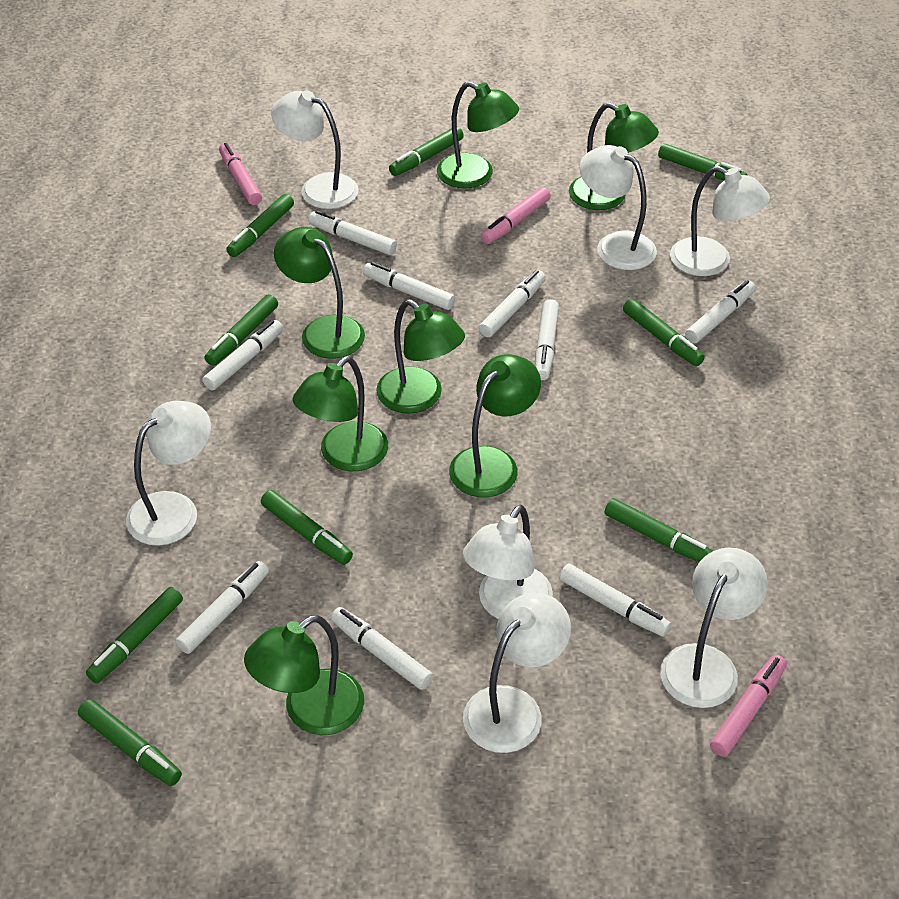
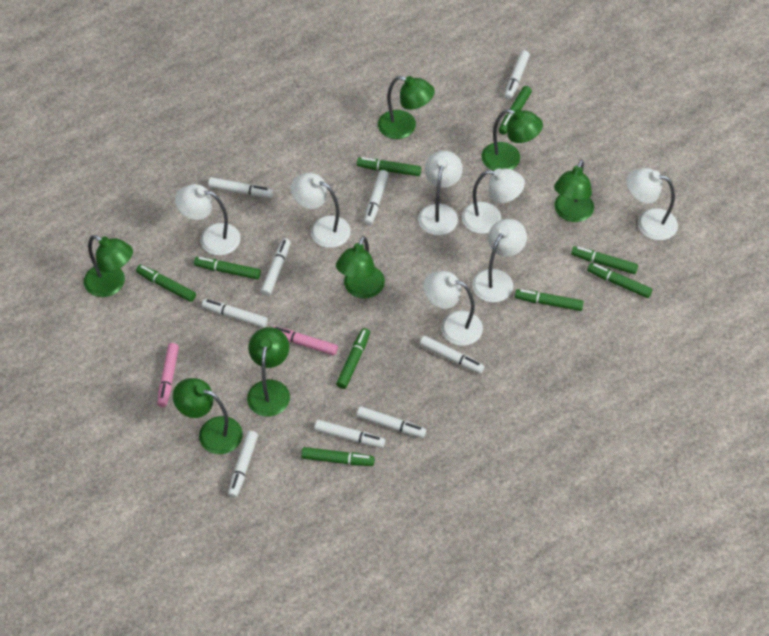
pink marker: [219,143,262,205] [481,187,551,244] [710,655,787,757] = 3 -> [157,343,179,407] [273,326,338,355] = 2

